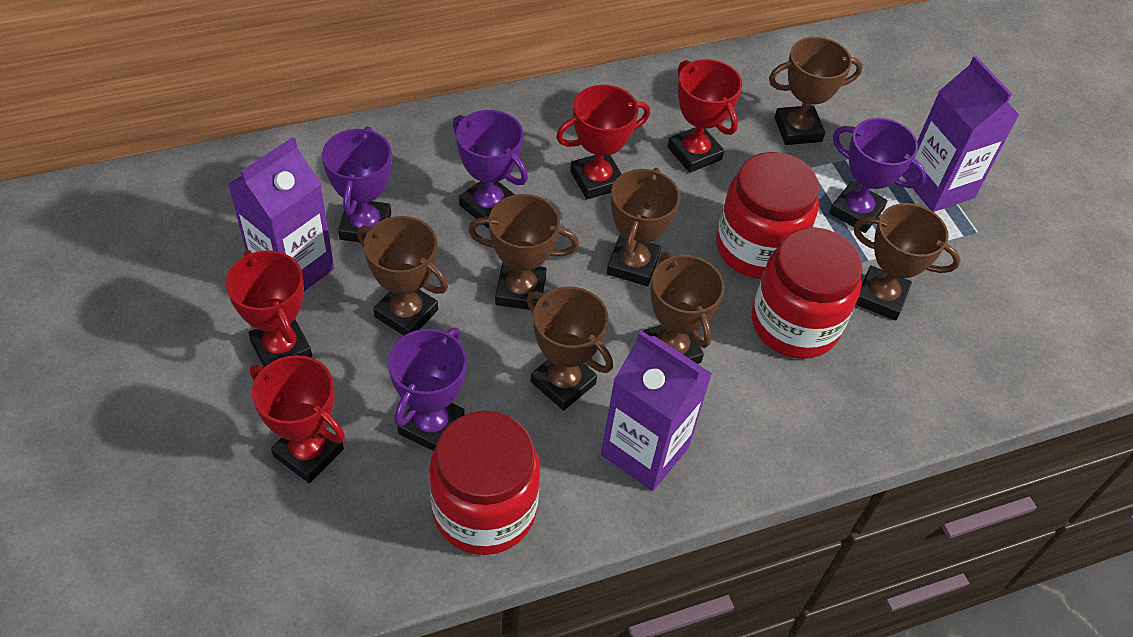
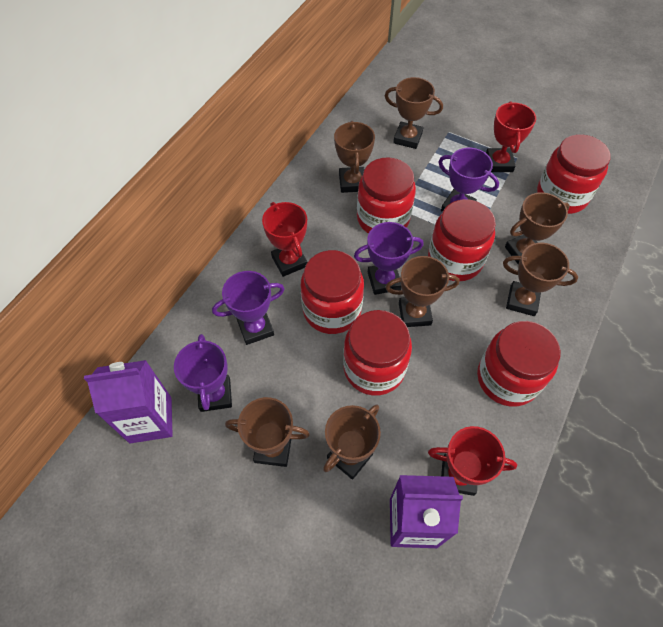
purple carton: [228,137,334,291] [601,331,712,491] [902,56,1019,212] = 3 -> [84,360,173,443] [390,475,463,548] = 2
red jar: [429,411,540,555] [716,152,819,279] [752,227,863,359] = 3 -> [301,250,364,334] [343,310,412,396] [357,157,416,234] [428,199,496,282] [477,321,561,407] [537,134,611,214] = 6
red trophy: [226,250,312,367] [250,355,345,483] [556,85,650,199] [668,59,742,173] = 4 -> [262,202,307,277] [428,426,517,496] [486,102,536,172] = 3

